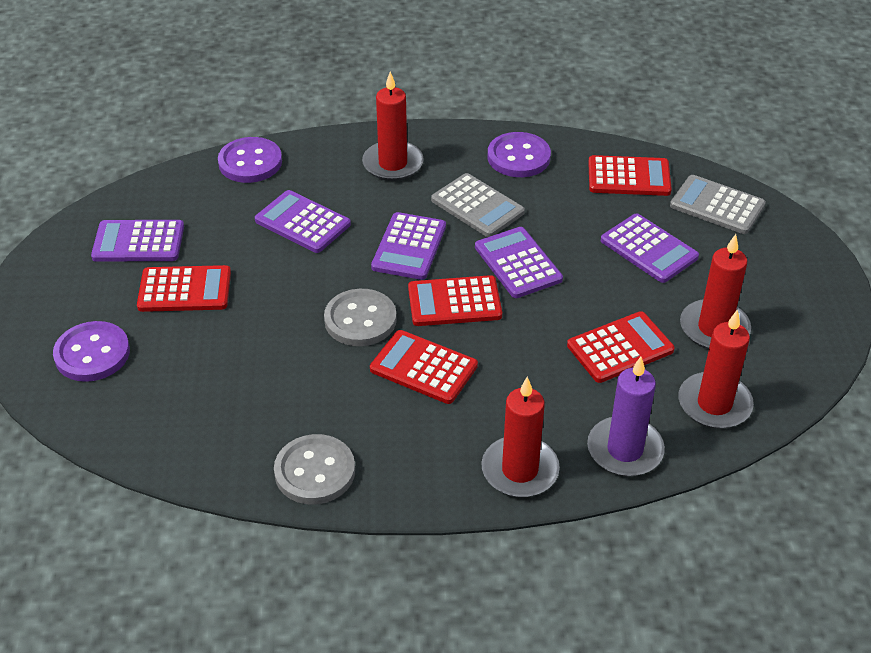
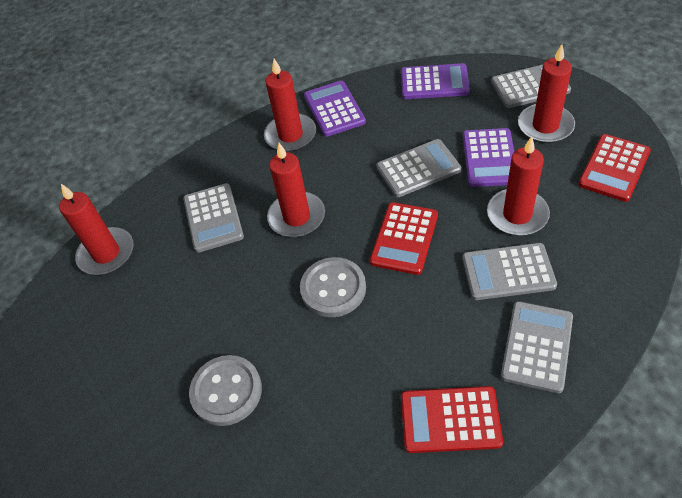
grey calculator: [431,173,525,237] [670,175,766,234] = 2 -> [183,183,244,253] [376,139,461,197] [462,243,557,300] [491,65,571,108] [501,301,573,393] = 5
purple button: [53,321,130,382] [218,137,282,183] [488,132,551,177] = 3 -> none = 0
purple calculator: [91,220,184,262] [255,190,351,253] [371,212,446,280] [475,227,563,298] [601,213,699,283] = 5 -> [304,81,366,137] [401,63,470,99] [463,128,514,187] = 3
purple candle: [587,357,665,476] = 1 -> none = 0
red calculator: [137,265,231,312] [370,330,478,404] [408,275,502,326] [567,311,675,383] [588,155,672,196] = 5 -> [370,202,438,275] [401,386,503,453] [578,134,651,202] = 3
red candle: [362,71,424,181] [481,377,560,497] [678,309,754,429] [680,234,751,349] = 4 -> [59,184,134,275] [264,59,316,152] [267,143,325,237] [487,136,550,236] [518,44,575,143] = 5

